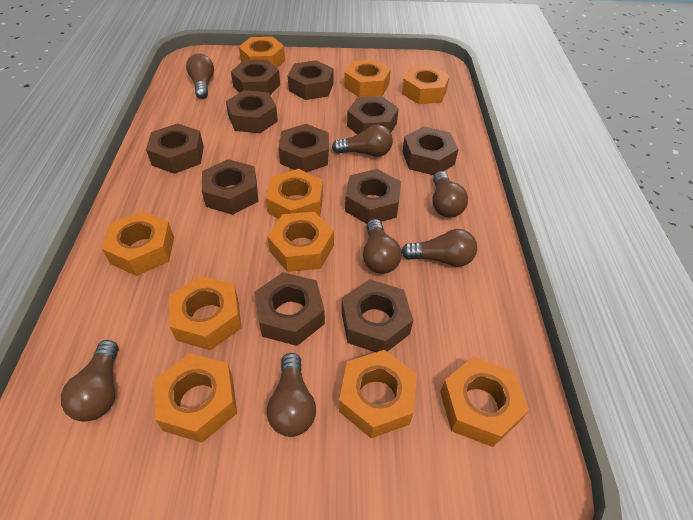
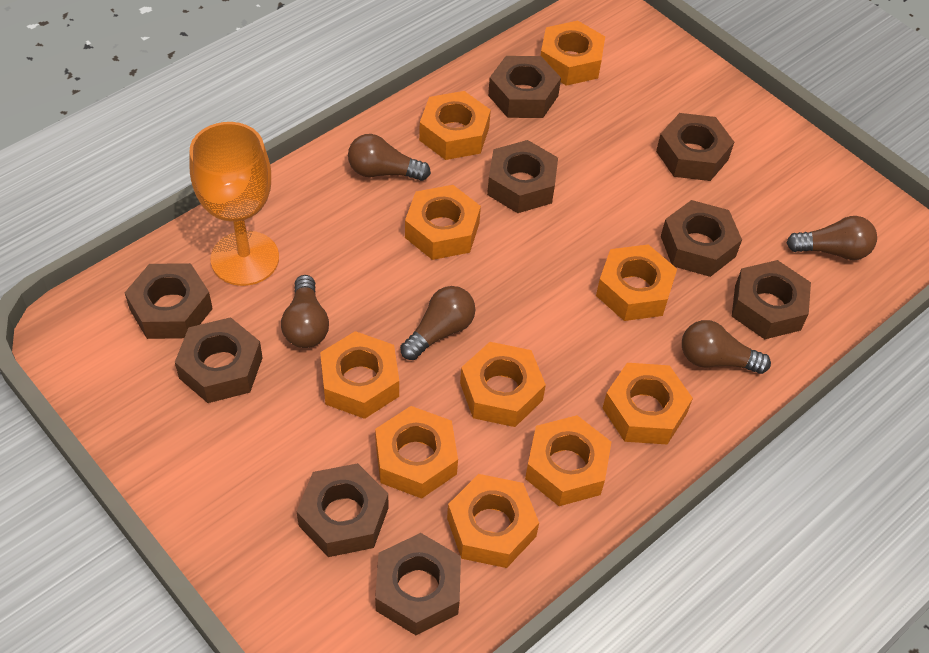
brown light bulb: [61,340,118,422] [186,53,214,99] [267,353,316,437] [332,125,393,157] [363,219,402,274] [401,229,477,267] [432,171,468,218] = 7 -> [281,275,329,348] [348,134,431,181] [400,286,475,360] [682,320,771,374] [787,216,877,260] = 5
brown nut: [146,123,204,174] [202,159,258,215] [226,90,278,133] [231,60,280,95] [254,272,325,346] [279,124,329,172] [288,60,334,100] [341,279,413,352] [345,169,401,224] [347,96,399,134] [402,126,459,175] = 11 -> [125,263,213,339] [175,317,263,403] [296,463,388,557] [375,533,461,635] [487,140,558,213] [488,56,561,118] [656,113,734,181] [661,200,742,277] [732,260,811,339] = 9
orange goblet: none = 0 -> [190,122,279,286] = 1

